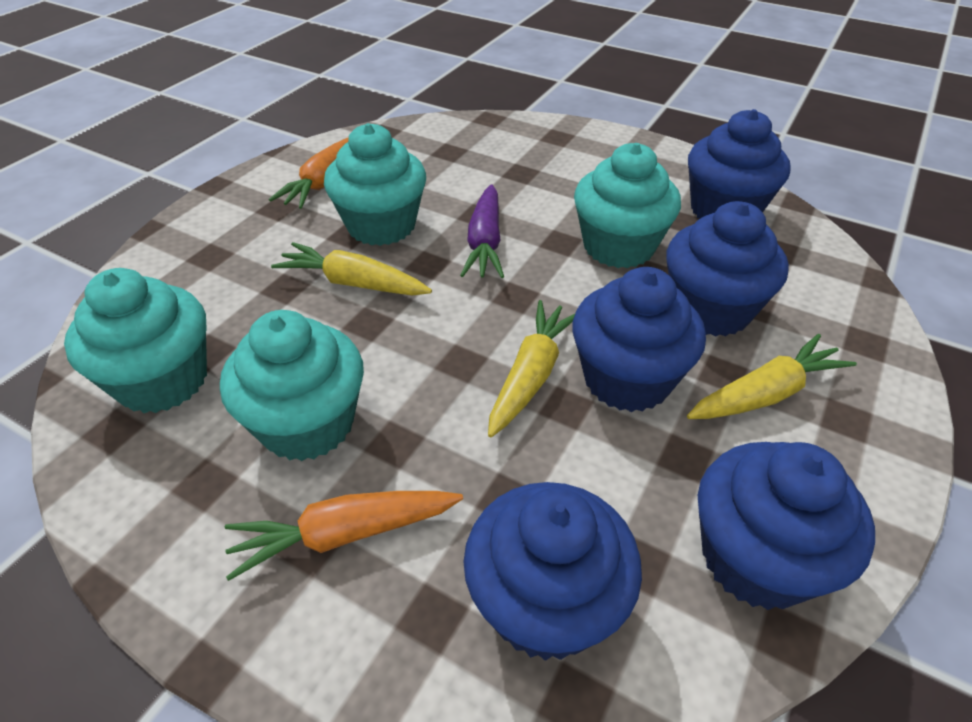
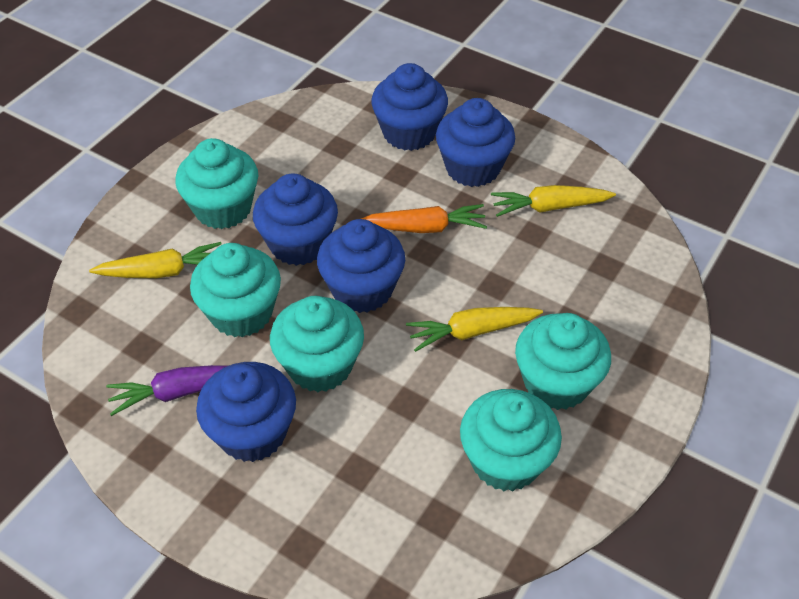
orange carrot: [225,491,463,581] [269,137,349,209] = 2 -> [361,204,487,233] = 1
turquoise cupcake: [64,268,207,413] [220,310,364,461] [324,123,426,246] [574,143,681,268] = 4 -> [175,138,258,229] [190,243,281,337] [270,296,364,392] [460,389,562,491] [515,313,611,410] = 5

